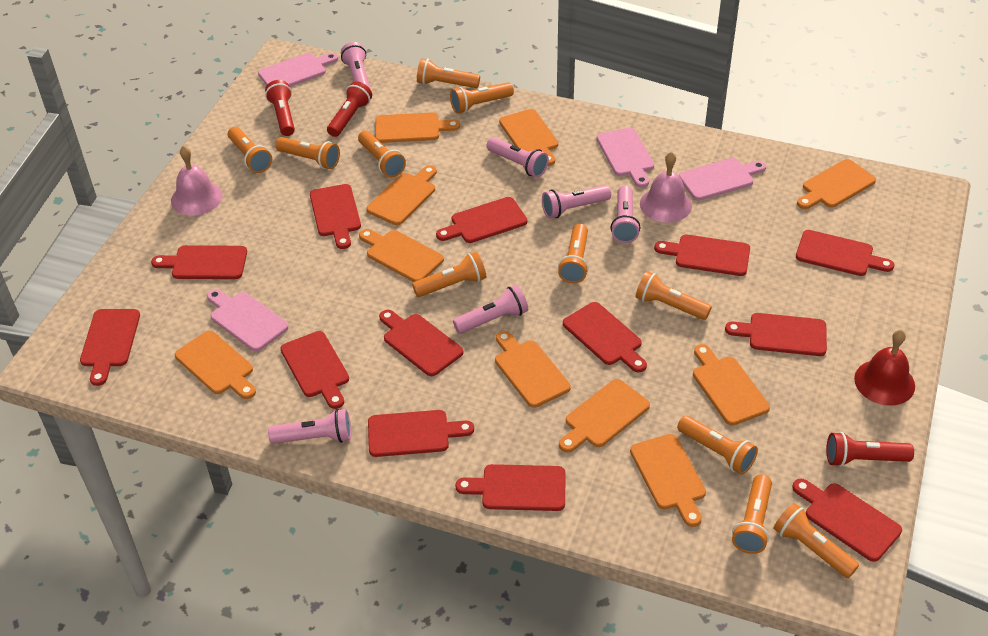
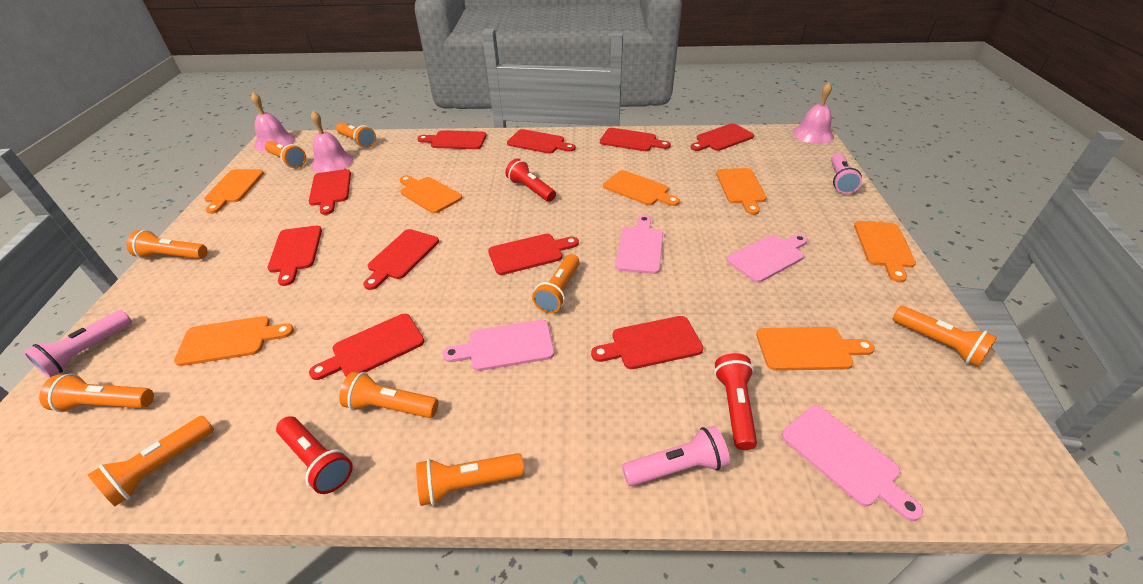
orange cutting board: [175,331,256,399] [359,229,444,282] [366,165,437,225] [375,112,460,143] [495,331,571,408] [499,109,558,166] [559,379,650,453] [630,434,706,527] [693,344,770,426] [797,159,876,209] = 10 -> [174,316,294,366] [204,169,264,214] [399,175,462,213] [603,170,680,206] [716,168,767,215] [756,327,875,371] [854,221,916,282] = 7
orange flashlight: [228,127,272,173] [275,137,340,169] [358,130,406,177] [412,252,486,297] [417,58,480,88] [450,82,514,114] [558,224,589,284] [636,271,712,320] [677,416,758,475] [732,474,772,554] [773,503,859,578] = 11 -> [39,374,154,412] [88,415,214,506] [126,230,208,259] [265,141,306,168] [336,122,376,148] [339,371,438,418] [416,453,524,506] [532,254,580,313] [892,306,997,367] = 9
pink bell: [171,146,222,216] [640,152,692,223] = 2 -> [251,92,295,152] [311,111,354,173] [792,83,834,144] = 3
pink flashlight: [268,409,351,444] [341,42,370,88] [453,285,528,334] [487,137,549,177] [542,185,611,219] [610,186,640,243] = 6 -> [23,310,132,378] [622,426,730,486] [831,153,862,194] = 3
red bell: [854,330,915,406] = 1 -> none = 0
red cutting board: [80,309,140,386] [151,245,247,279] [280,331,349,409] [310,184,361,249] [368,410,474,457] [379,310,463,376] [436,197,527,243] [455,464,566,511] [563,302,647,372] [654,235,750,276] [725,313,827,356] [793,478,902,562] [796,230,894,276] = 13 -> [267,226,322,286] [309,169,351,215] [309,314,424,380] [363,229,439,290] [417,130,487,149] [488,234,579,275] [507,129,576,154] [591,316,703,369] [600,128,671,151] [690,123,754,151] = 10

